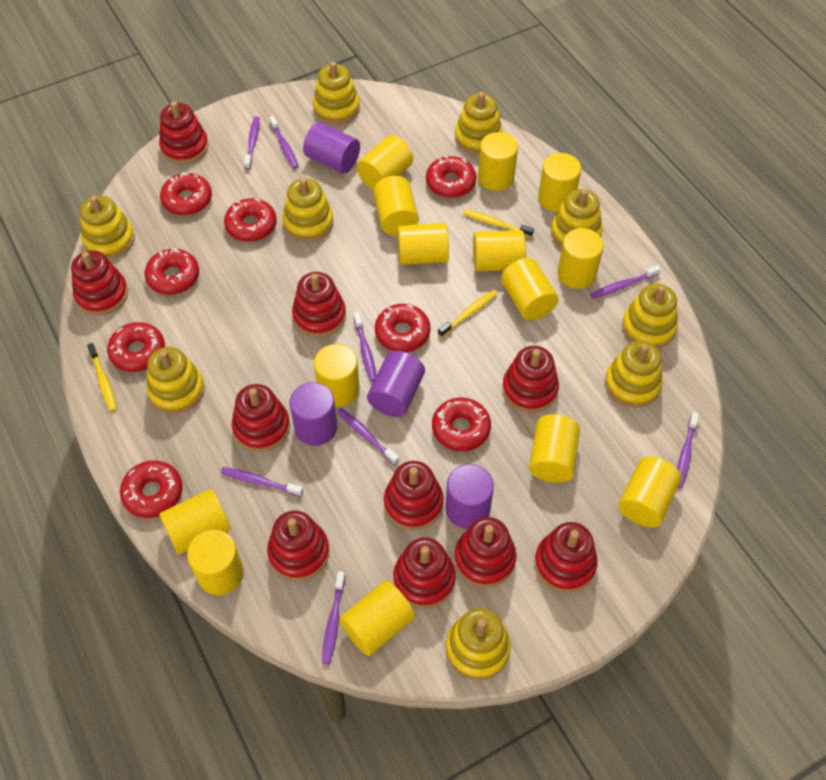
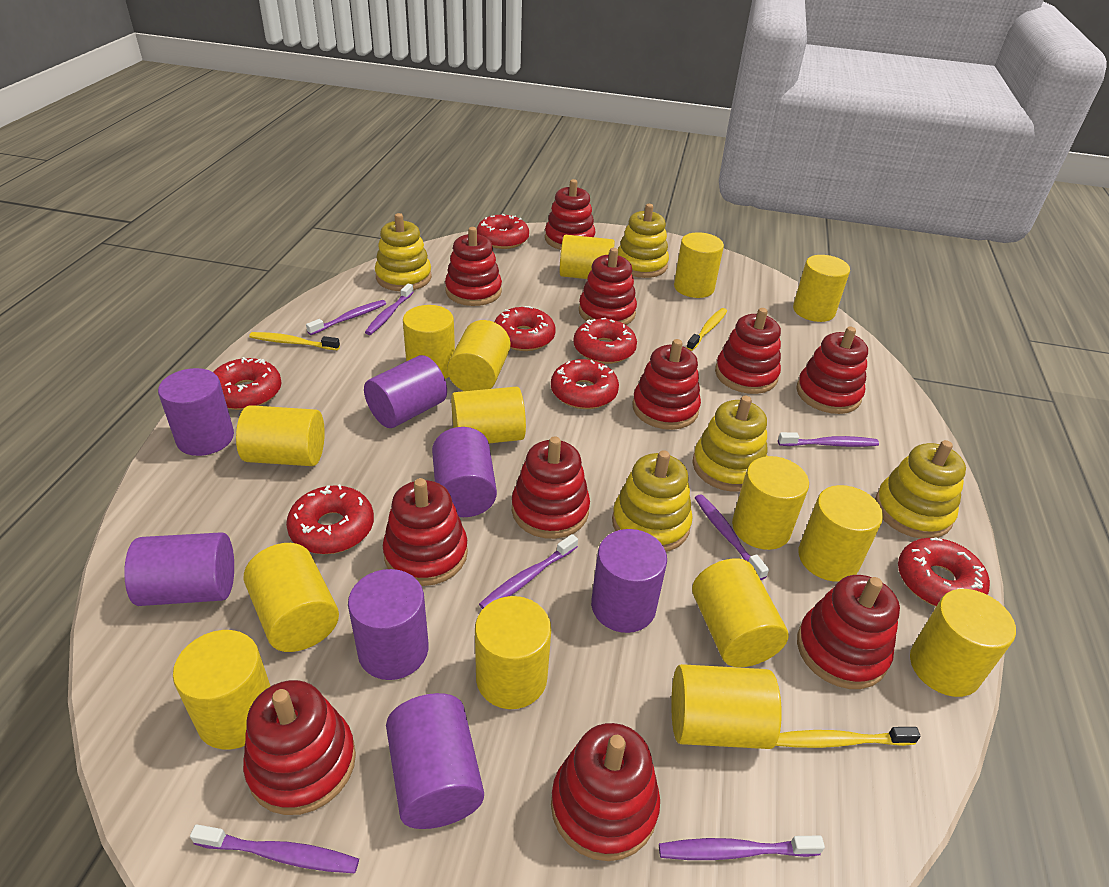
purple cylinder: [290,382,337,446] [303,123,360,173] [367,351,425,417] [446,464,494,529] = 4 -> [124,532,234,606] [158,368,234,456] [348,569,429,680] [364,355,447,428] [386,693,484,829] [432,427,497,517] [591,529,667,633] = 7
purple toothbrush: [221,467,303,496] [244,116,260,169] [269,116,298,169] [322,571,345,664] [337,408,399,465] [354,312,376,382] [590,265,661,299] [677,412,699,489] = 8 -> [190,824,359,873] [306,300,386,335] [365,283,414,335] [479,534,578,609] [659,835,825,860] [695,494,769,580] [778,432,879,447] = 7
red donut: [107,322,165,372] [120,460,183,518] [144,248,199,295] [160,172,212,216] [224,198,277,242] [375,304,431,352] [426,156,477,198] [432,398,491,451] = 8 -> [213,357,282,410] [286,484,374,554] [477,214,529,249] [494,306,556,351] [551,359,619,409] [573,318,637,364] [898,538,990,606] = 7
red stacking toy: [71,251,128,316] [159,101,209,164] [232,384,290,452] [267,511,330,581] [292,272,346,337] [384,461,444,530] [393,538,456,608] [454,517,517,588] [502,346,559,413] [534,522,598,593] = 10 -> [243,680,356,815] [383,478,468,586] [445,227,502,306] [512,436,590,539] [545,179,596,250] [551,723,660,861] [579,248,637,325] [632,339,701,430] [715,308,781,394] [796,327,868,414] [797,575,900,689] = 11
yellow cylinder: [159,489,231,554] [187,530,244,595] [314,344,360,407] [339,581,415,656] [357,135,413,190] [373,176,419,236] [397,223,449,265] [473,230,526,271] [478,132,518,191] [501,258,559,320] [529,414,580,483] [538,153,581,212] [558,228,604,289] [618,456,681,528] = 14 -> [173,630,271,749] [236,405,325,466] [244,543,339,652] [403,305,455,379] [447,320,511,391] [451,387,526,443] [475,596,551,709] [559,235,615,279] [671,664,782,749] [674,232,724,298] [692,559,789,667] [732,456,809,550] [793,255,850,322] [798,485,883,582] [910,589,1016,697] = 15
yellow stacking toy: [80,196,135,259] [146,347,205,414] [283,178,334,242] [313,62,360,124] [446,608,511,680] [455,92,503,155] [551,189,603,248] [605,341,662,408] [622,284,678,349] = 9 -> [375,213,432,291] [612,450,693,552] [618,204,669,278] [693,396,767,492] [875,440,966,539] = 5

